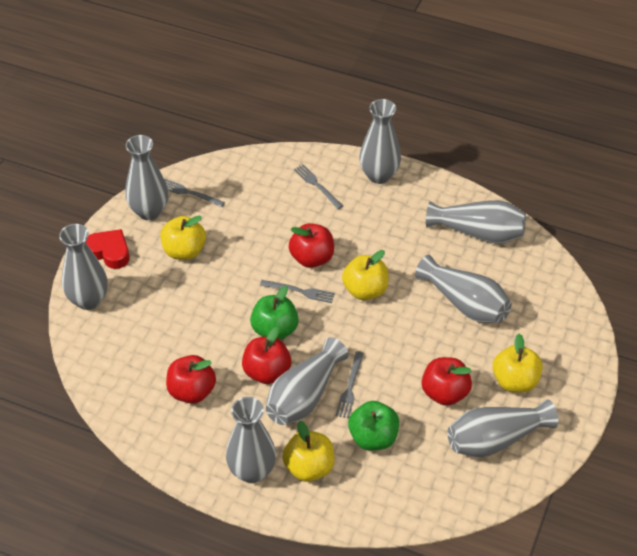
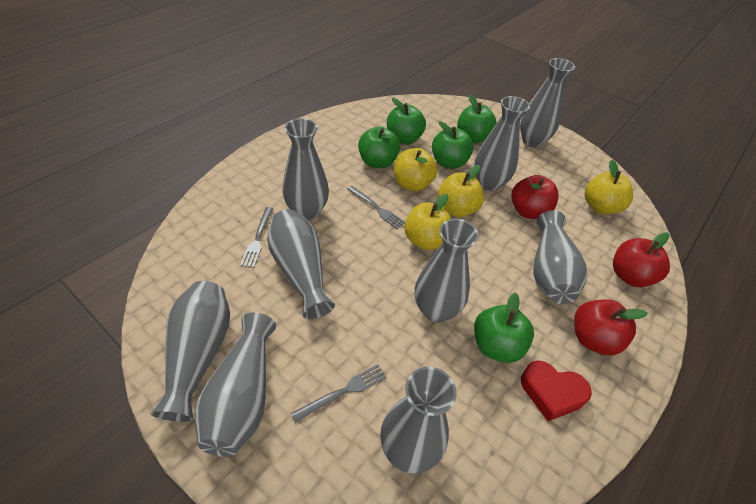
green apple: [250,286,299,340] [348,401,399,450] = 2 -> [358,127,400,168] [387,98,426,145] [432,121,474,169] [457,95,497,144] [474,293,534,363] = 5
grey fork: [164,179,225,207] [260,280,335,303] [294,164,343,209] [336,351,364,419] = 4 -> [240,207,273,268] [291,364,387,423] [347,186,405,230] = 3
grey vase: [59,224,108,310] [125,135,168,220] [226,397,276,483] [266,337,349,425] [359,99,401,184] [415,255,512,323] [426,200,526,243] [447,399,559,458] = 8 -> [151,281,230,422] [195,312,276,457] [267,209,335,319] [282,118,329,220] [380,367,456,474] [415,219,479,322] [474,96,530,191] [520,58,575,147] [533,210,587,304] = 9
red apple: [166,355,216,404] [242,327,291,384] [289,223,334,268] [422,357,472,406] = 4 -> [511,175,559,219] [574,299,648,356] [613,232,670,287] = 3

